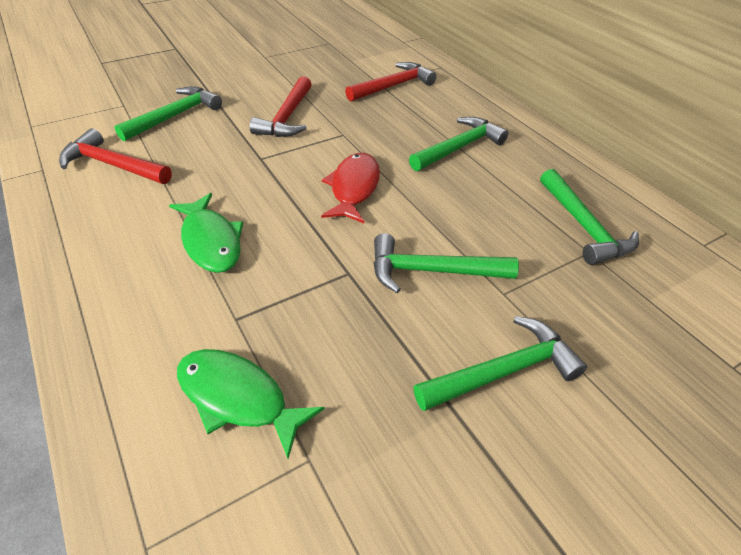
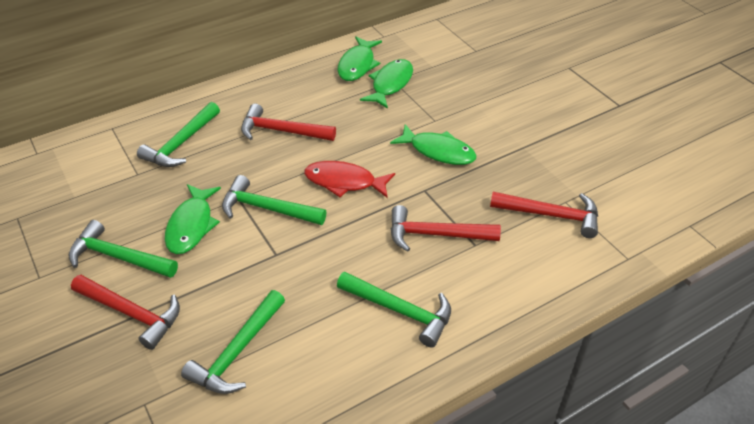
green fish: [169,193,244,273] [177,349,325,459] = 2 -> [165,184,221,254] [337,37,382,81] [360,59,413,109] [390,124,477,165] = 4
red hammer: [59,128,172,184] [250,76,312,137] [345,62,436,101] = 3 -> [71,275,180,350] [241,104,336,141] [390,205,501,252] [490,192,598,238] = 4

